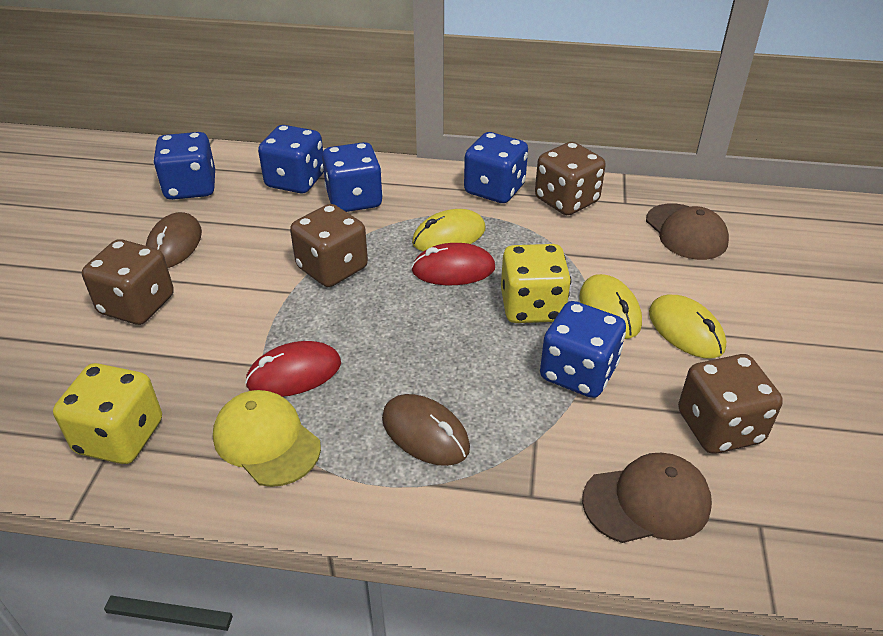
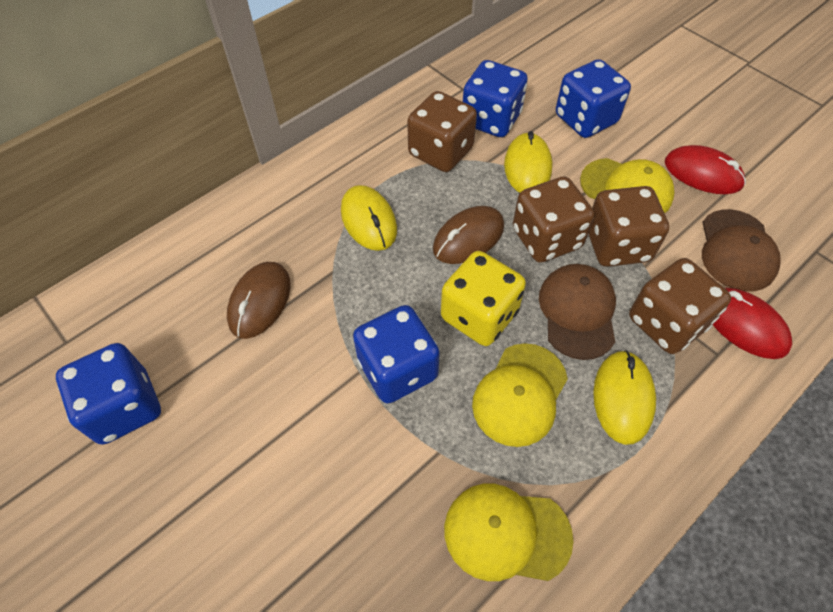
blue dice: [153,132,215,200] [258,125,324,194] [322,142,383,212] [464,132,528,203] [540,301,626,398] = 5 -> [56,343,161,445] [353,305,440,404] [463,60,528,137] [556,59,631,138] = 4
yellow cap: [213,390,321,487] = 1 -> [444,484,574,581] [472,343,568,447] [580,158,675,213] = 3
yellow dice: [53,363,162,464] [501,244,571,323] = 2 -> [441,251,526,346] = 1

